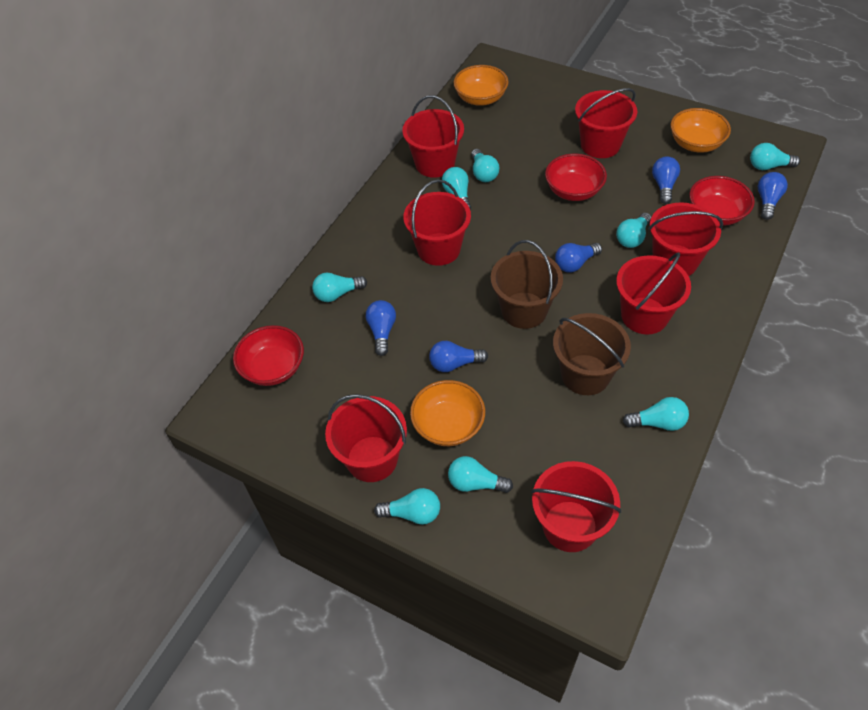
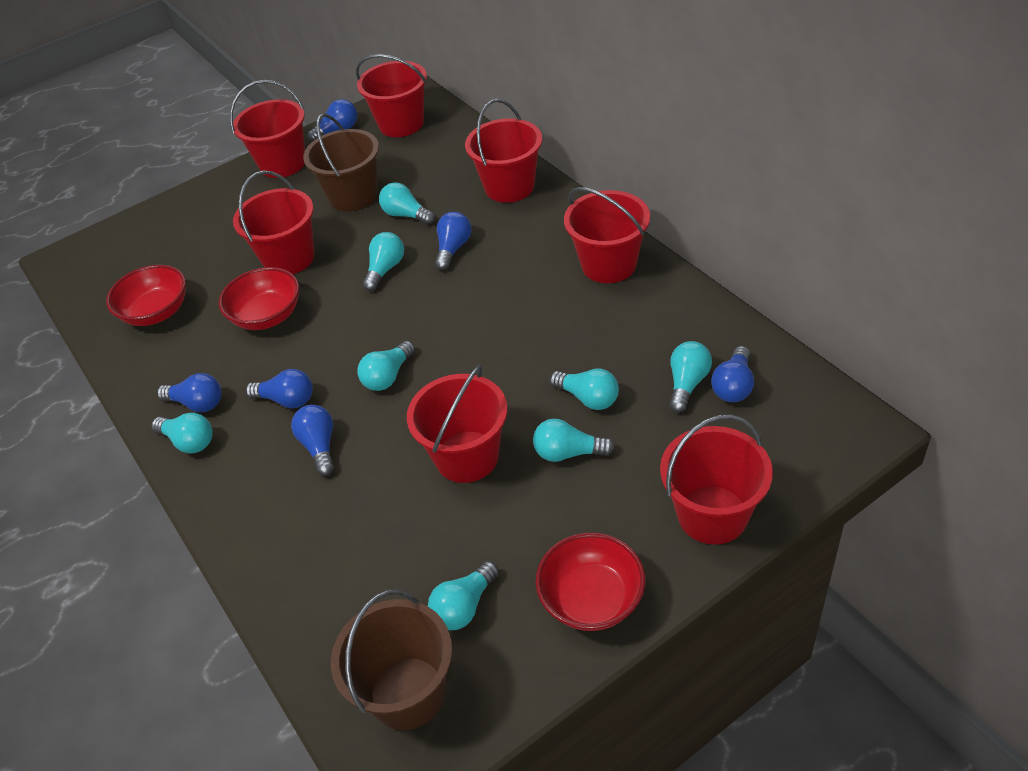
blue light bulb: [366,300,396,356] [429,341,488,372] [555,243,602,273] [652,156,680,204] [757,172,788,220] = 5 -> [157,373,222,412] [246,369,313,408] [291,405,334,476] [307,99,357,142] [435,212,472,270] [711,346,754,402] = 6
orange bowl: [410,380,485,446] [453,65,509,106] [670,108,731,153] = 3 -> none = 0

